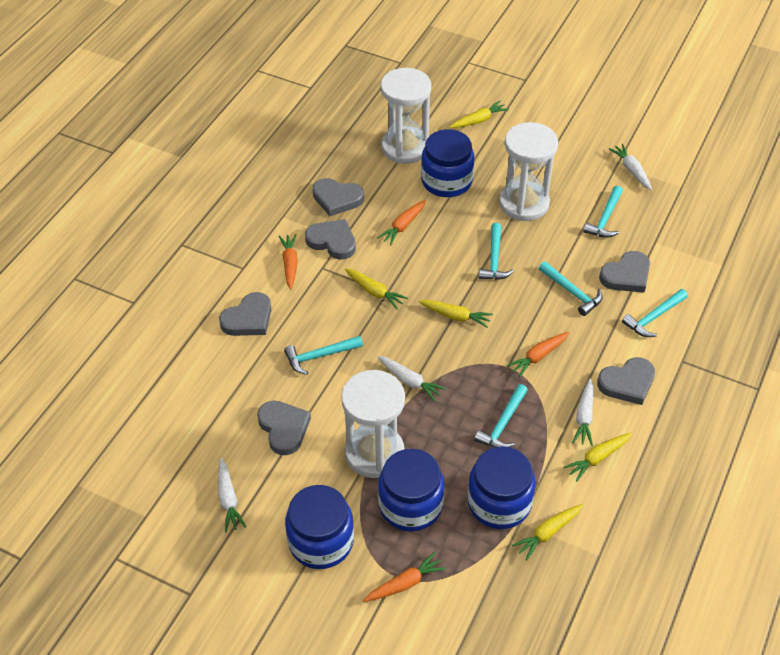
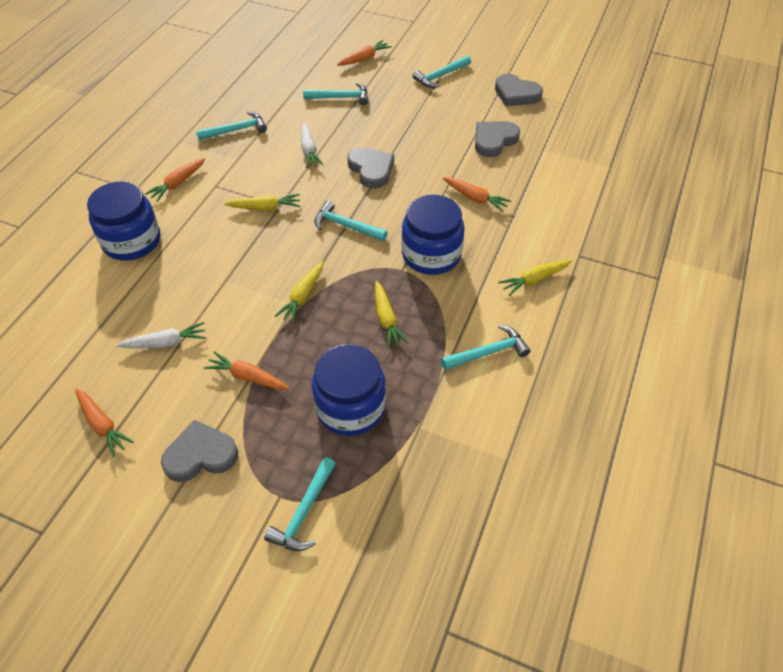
blue jar: [285,485,354,569] [378,449,445,532] [421,129,475,197] [468,446,536,529] = 4 -> [87,181,160,261] [312,344,386,436] [401,195,465,275] = 3
grey heart: [219,292,271,336] [257,401,311,455] [305,219,356,260] [313,178,364,216] [597,357,655,405] [599,251,650,293] = 6 -> [161,420,238,482] [347,147,394,189] [475,121,520,157] [495,74,543,107] = 4
orange carrot: [279,234,298,290] [363,552,446,602] [377,200,426,246] [507,332,570,377] = 4 -> [75,389,134,457] [145,158,205,202] [203,351,289,389] [337,40,392,66] [443,177,511,212] = 5
white carrot: [218,458,246,532] [378,356,446,402] [572,378,594,446] [609,144,652,190] = 4 -> [116,322,206,348] [301,122,323,168] = 2
white hourglass: [341,370,405,478] [381,68,431,164] [499,122,558,221] = 3 -> none = 0
yellow carrot: [345,268,408,309] [418,300,493,328] [450,101,509,128] [512,504,583,560] [563,433,632,482] = 5 -> [224,194,300,211] [275,261,324,323] [375,281,409,349] [498,260,572,296] = 4

